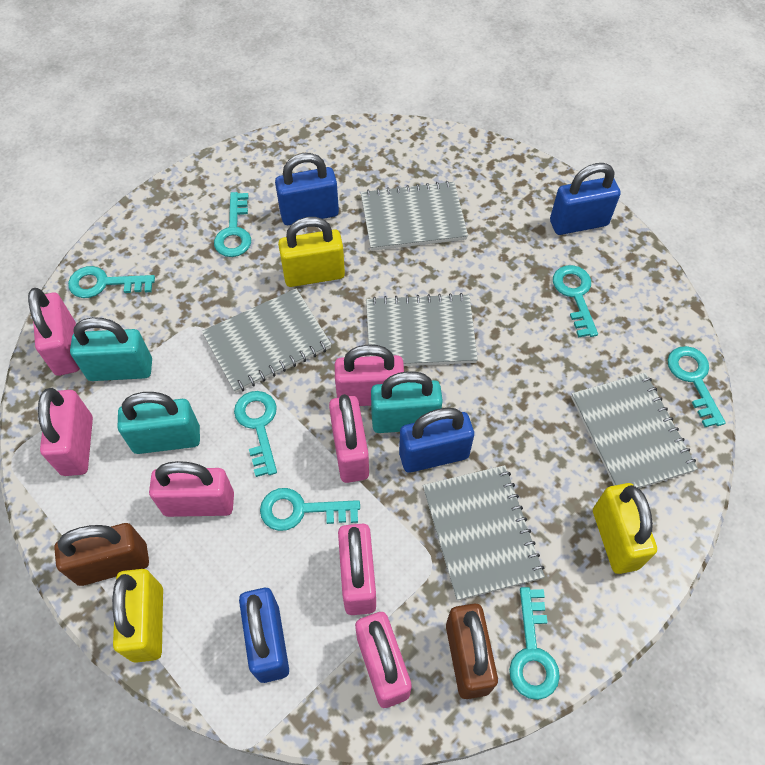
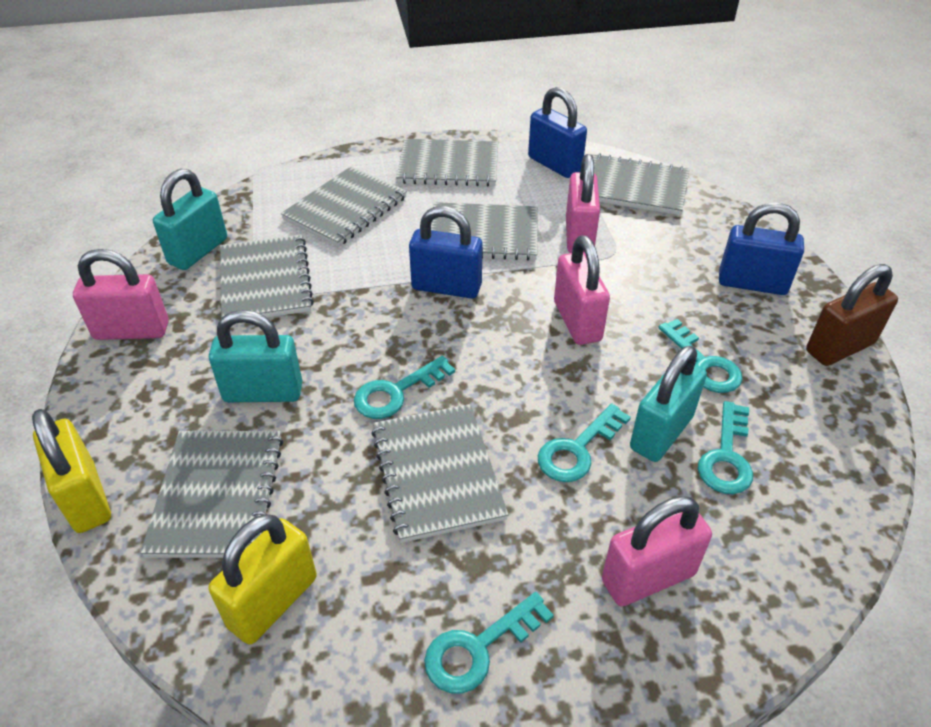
blue padlock: [239,588,289,683] [275,153,339,225] [399,408,474,473] [550,163,621,235] = 4 -> [409,206,483,299] [528,87,587,178] [719,203,804,295] = 3
brown padlock: [54,523,149,586] [446,603,498,699] = 2 -> [806,264,898,366] = 1
grey notebook: [202,288,332,393] [361,181,468,251] [366,293,478,366] [423,465,545,601] [571,372,698,488] = 5 -> [140,431,283,558] [220,235,314,318] [281,167,407,247] [371,404,509,543] [396,139,498,187] [431,202,538,260] [592,153,690,215] = 7
pink padlock: [28,288,80,376] [38,388,93,476] [149,461,234,517] [329,394,369,483] [335,344,404,406] [338,524,376,615] [355,612,412,708] = 7 -> [73,249,169,340] [554,235,610,345] [566,154,600,253] [602,496,712,607] = 4
turquoise key: [68,266,155,298] [214,192,251,257] [234,391,277,477] [260,488,360,531] [509,587,560,700] [553,265,598,338] [668,346,726,427] = 7 -> [354,356,455,419] [424,592,554,694] [538,403,631,482] [658,319,743,393] [698,401,753,494] = 5
yellow padlock: [112,569,163,663] [278,217,345,287] [593,483,657,574] = 3 -> [32,409,111,533] [209,514,317,645] = 2

